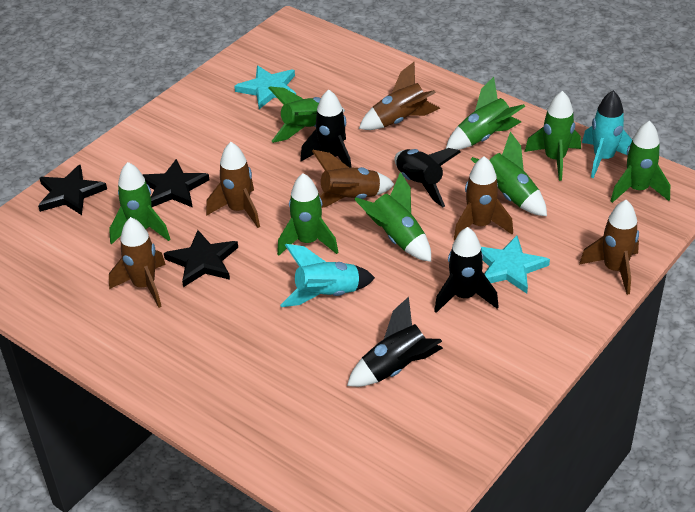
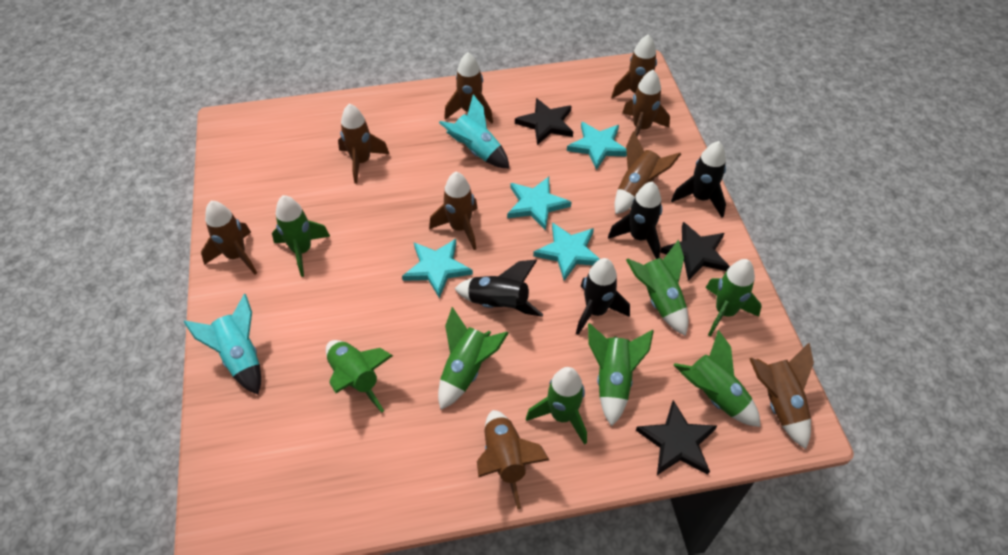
brown rocket: [109,217,166,308] [206,142,260,228] [312,150,395,208] [359,62,440,130] [454,156,513,241] [579,200,639,295] = 6 -> [201,201,257,274] [338,103,389,184] [429,172,478,250] [444,52,493,124] [477,410,549,509] [611,34,657,98] [615,131,681,214] [622,70,670,137] [749,342,814,449] = 9
turquoise star: [234,66,296,109] [481,235,550,294] = 2 -> [402,239,473,299] [507,177,571,231] [533,222,600,281] [567,122,627,170] = 4

